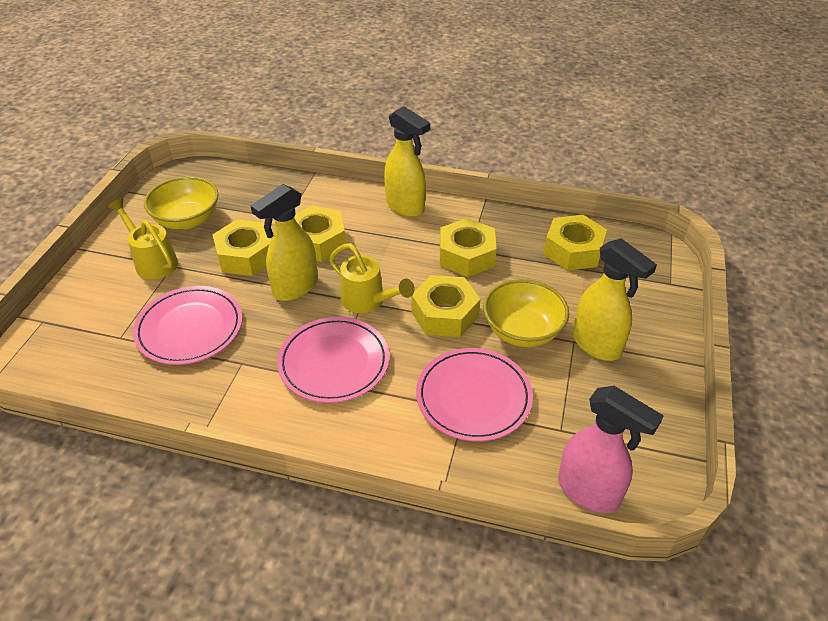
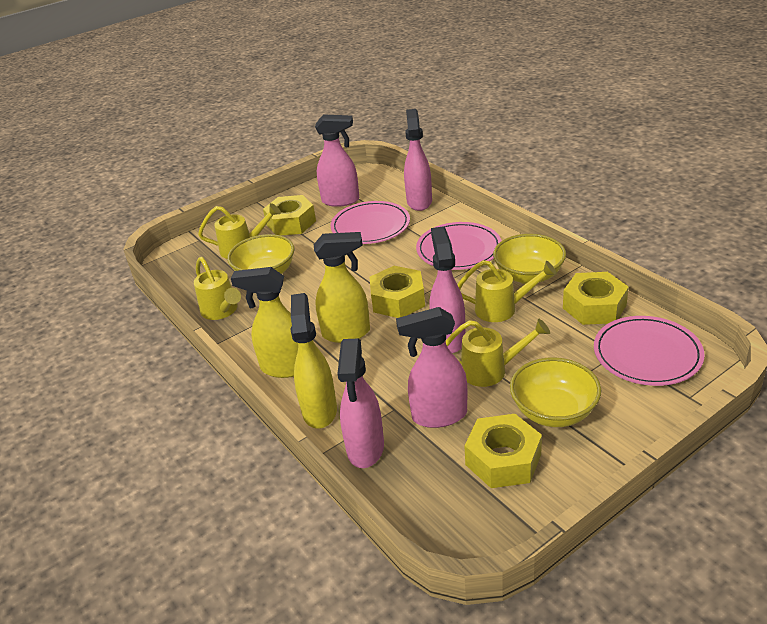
pink spray bottle: [558,386,664,513] = 1 -> [315,114,359,207] [337,339,384,468] [396,307,468,428] [404,109,432,211] [429,227,465,353] = 5
yellow bowl: [144,176,219,229] [483,279,569,347] = 2 -> [227,234,295,274] [493,234,566,284] [510,357,601,427] = 3
yellow nut: [212,219,272,276] [294,206,346,262] [411,275,481,337] [440,218,497,277] [544,215,607,271] = 5 -> [263,195,316,236] [369,266,425,318] [464,414,542,488] [563,272,629,325] = 4
yellow watering can: [108,198,178,279] [329,243,415,313] = 2 -> [194,257,241,320] [198,203,281,259] [446,319,550,387] [458,260,557,322] = 4

